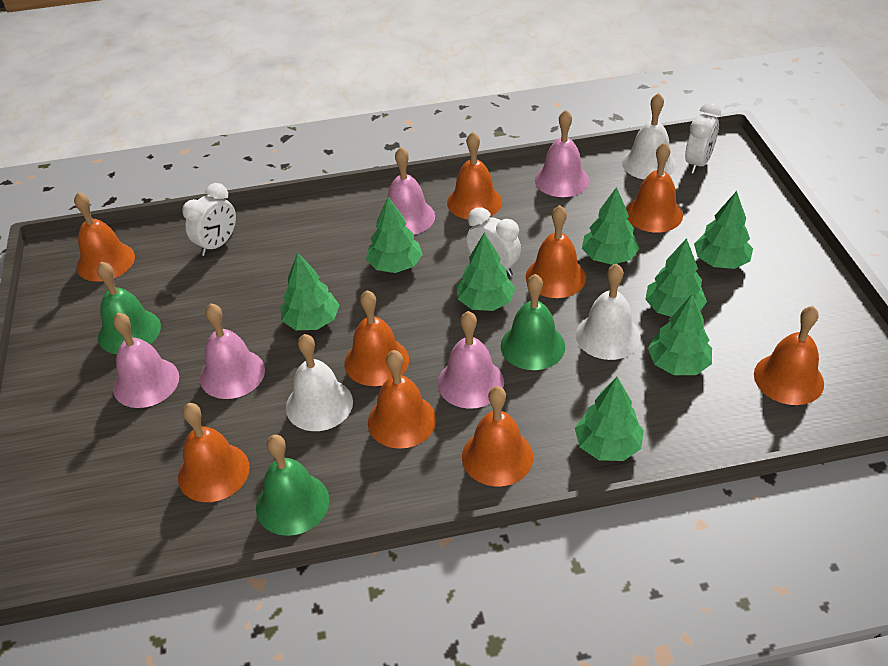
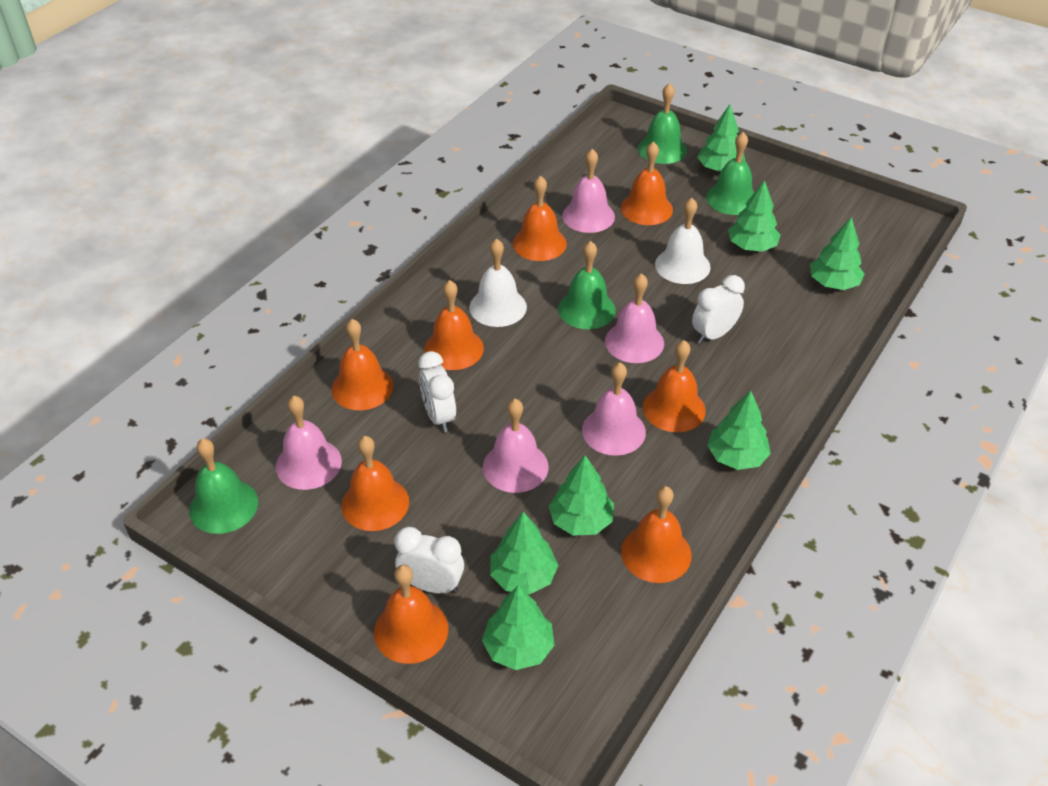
green bell: [97,262,161,354] [256,435,329,536] [501,274,565,370] = 3 -> [189,438,258,534] [558,241,616,329] [638,83,687,164] [706,132,754,215] = 4
green tree: [280,253,340,330] [366,197,423,273] [456,233,515,311] [575,377,644,461] [582,187,640,265] [645,238,707,317] [648,294,712,375] [694,191,753,269] = 8 -> [482,585,554,670] [490,512,558,595] [549,455,614,535] [697,104,745,172] [707,391,771,470] [728,180,780,252] [810,217,864,290] = 7
orange bell: [74,192,135,282] [178,403,250,502] [345,290,409,386] [368,350,436,449] [447,132,502,220] [462,386,533,486] [526,205,586,298] [626,142,683,233] [754,306,824,405] = 9 -> [332,319,394,410] [341,436,409,531] [374,565,448,664] [424,280,484,370] [513,176,567,261] [621,141,673,225] [621,486,692,583] [643,340,706,432] = 8
white bell: [286,334,353,431] [576,264,641,360] [622,93,676,180] = 3 -> [469,238,527,327] [655,198,711,284] = 2

